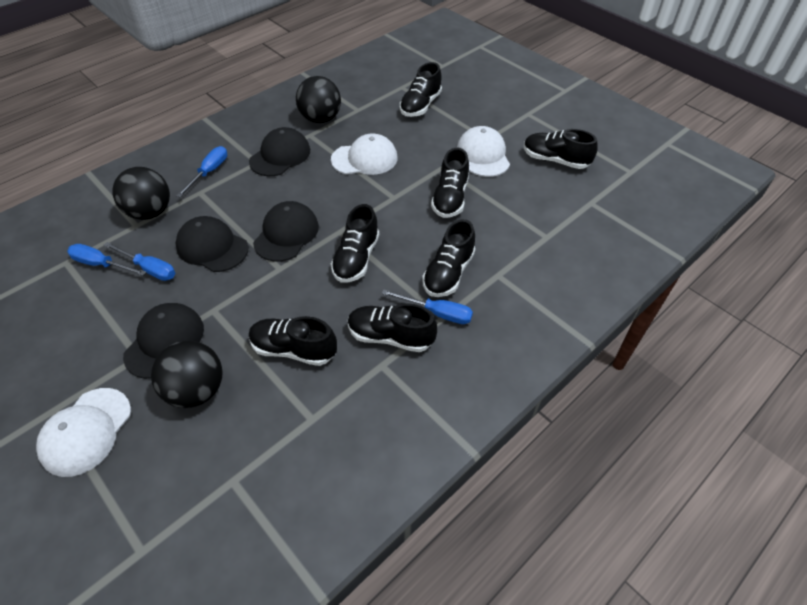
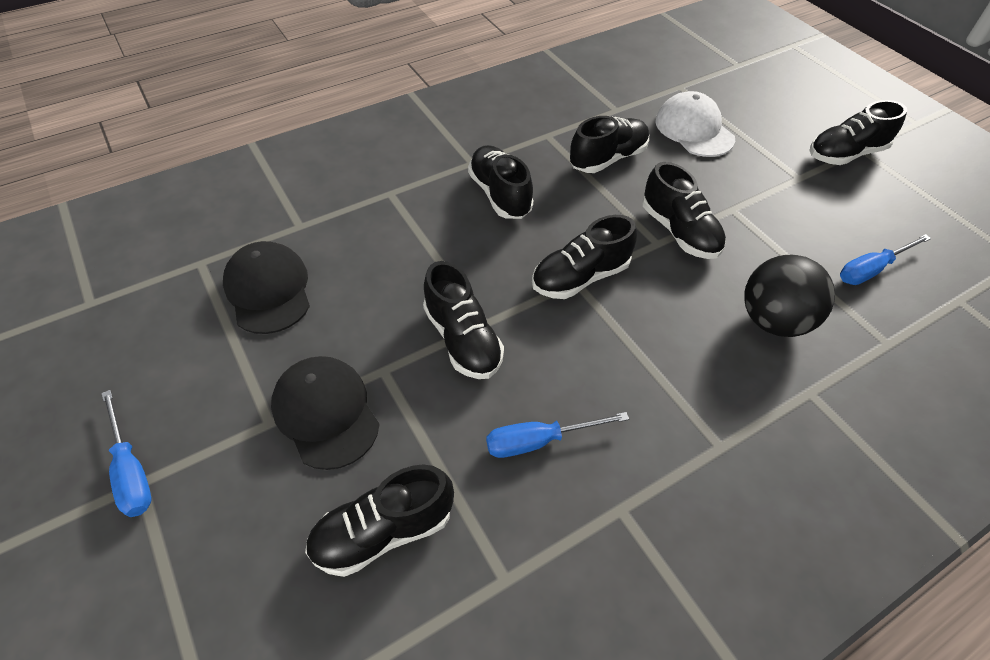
black ball: [112,167,170,220] [151,341,223,408] [296,76,341,123] = 3 -> [744,255,835,337] = 1
black cap: [123,303,204,379] [175,216,248,272] [249,127,310,176] [253,201,319,262] = 4 -> [223,241,310,334] [271,356,379,470] = 2
blue screwdriver: [67,244,146,276] [103,242,175,281] [177,146,227,198] [381,289,473,324] = 4 -> [101,390,151,517] [486,412,629,458] [840,234,931,285] = 3
white cap: [36,388,131,477] [331,134,398,175] [457,126,510,177] = 3 -> [655,91,735,157] = 1

